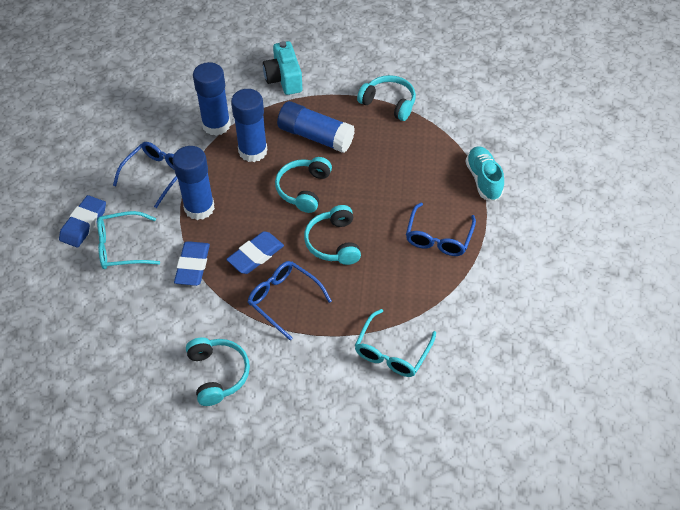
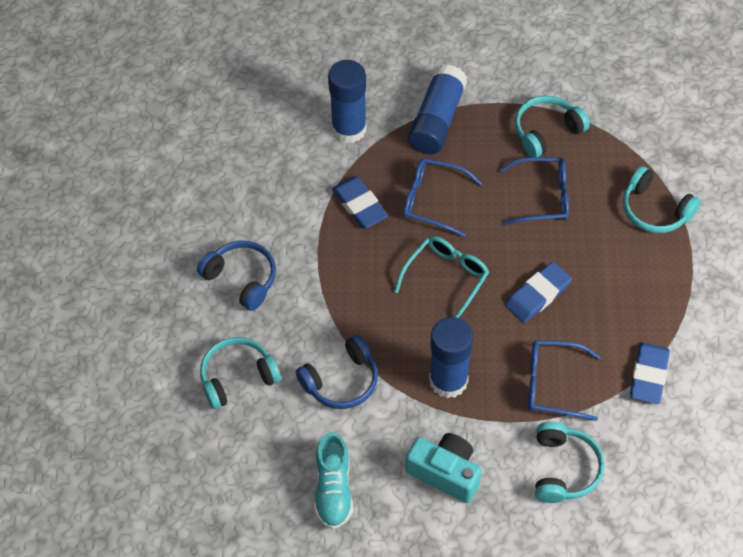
blue glue stick: [173,146,215,220] [193,62,231,136] [231,89,267,162] [277,101,355,153] = 4 -> [328,60,366,143] [408,64,467,154] [429,317,473,399] = 3
blue headphones: none = 0 -> [197,241,276,311] [296,335,378,409] = 2
turquoise glasses: [97,211,160,269] [354,309,436,377] = 2 -> [394,236,489,318] = 1

